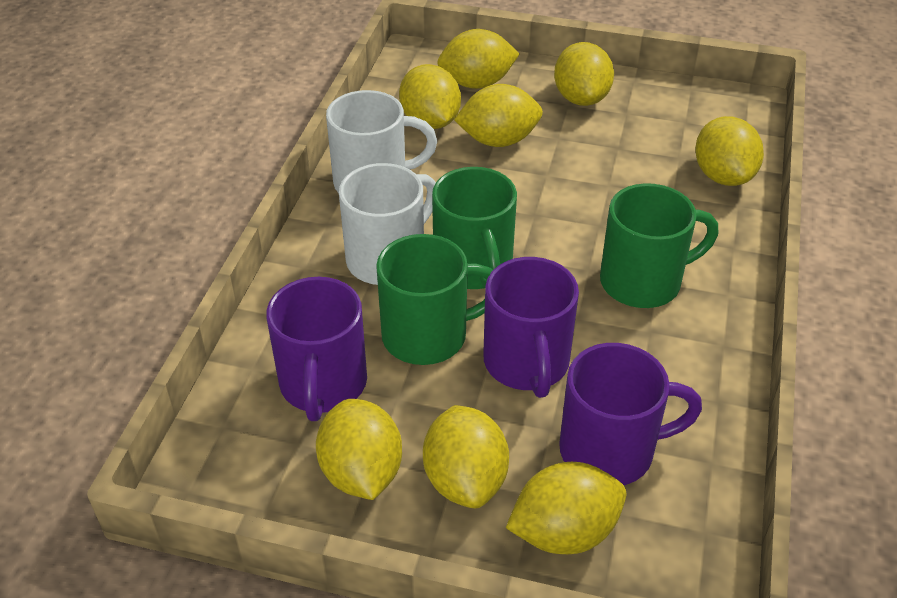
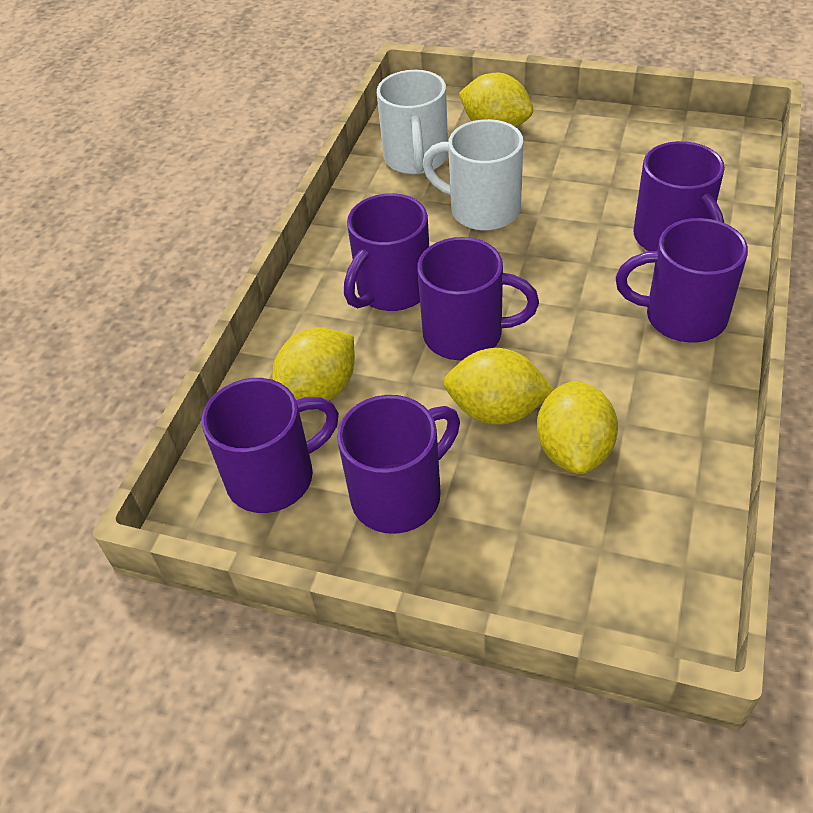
green mug: [376,234,493,365] [432,167,517,289] [600,183,718,308] = 3 -> none = 0
purple mug: [266,277,367,421] [483,257,579,398] [559,343,702,485] = 3 -> [202,378,339,513] [337,395,460,534] [344,193,429,311] [417,237,539,360] [616,218,748,343] [633,141,725,251] = 6
yellow lemon: [316,399,402,500] [399,64,461,129] [423,405,509,508] [437,29,519,89] [454,84,543,147] [506,462,627,554] [554,42,614,106] [695,116,764,186] = 8 -> [272,327,355,401] [443,348,554,425] [459,73,533,128] [537,381,618,474] = 4

